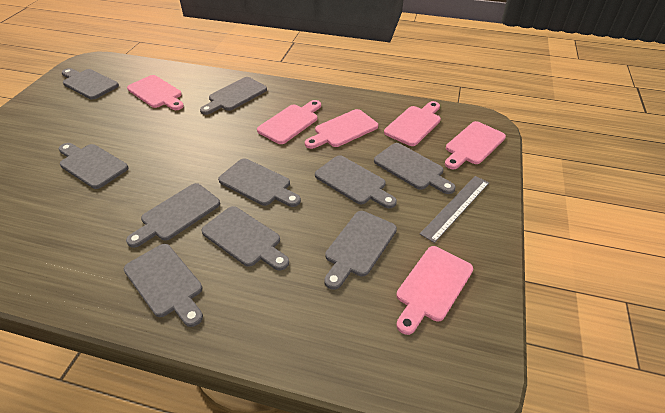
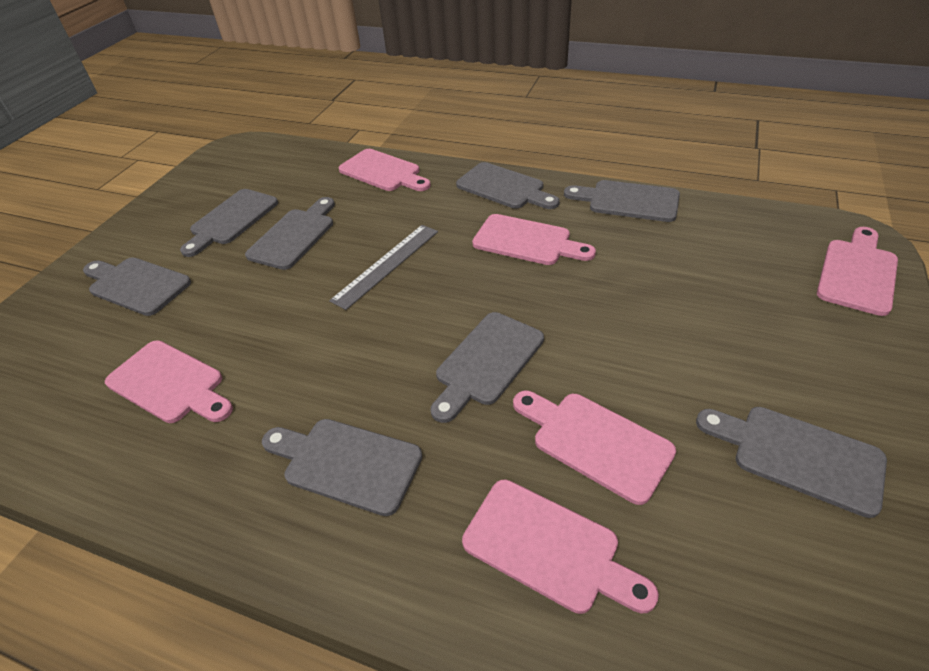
grey cutting board: [59,143,128,189] [62,68,119,100] [124,244,203,327] [126,183,220,248] [200,77,267,115] [202,206,289,271] [218,158,301,207] [315,155,397,208] [324,211,397,290] [374,143,455,194] = 10 -> [83,257,191,316] [180,189,278,257] [245,197,335,270] [262,419,422,516] [431,312,544,423] [456,162,560,209] [564,180,680,222] [696,407,887,518] = 8

